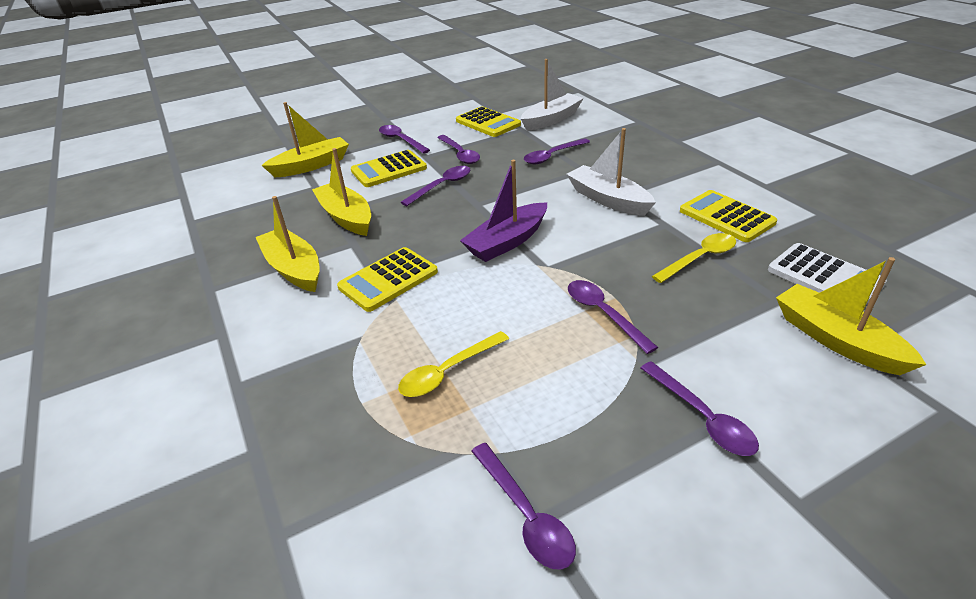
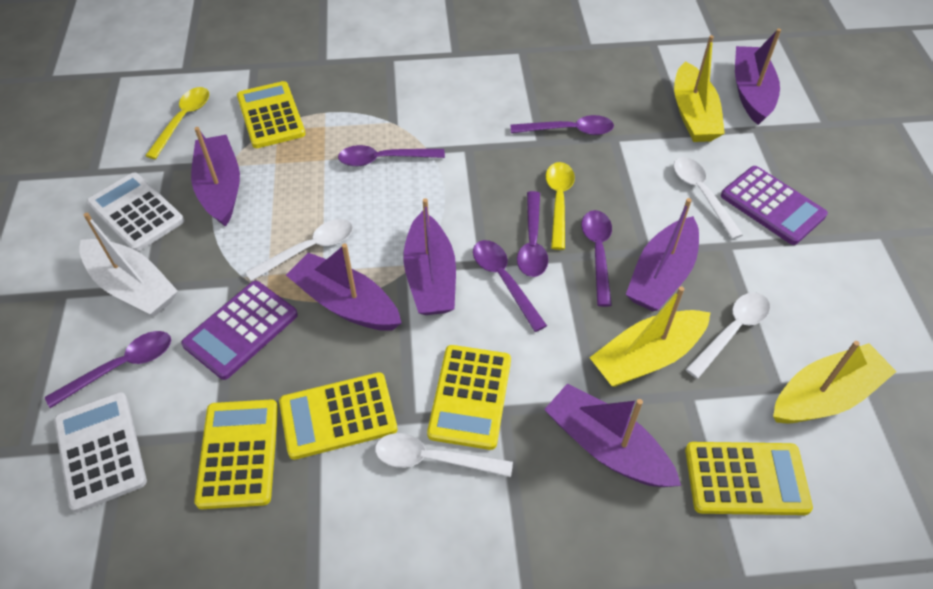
purple boat: [460,160,547,262] = 1 -> [191,127,240,227] [286,243,401,331] [403,198,456,315] [544,383,681,487] [626,198,699,311] [735,28,781,125] = 6
purple calculator: none = 0 -> [181,281,298,380] [721,166,828,245] = 2
purple spoon: [379,125,430,154] [400,166,470,206] [437,135,480,164] [471,443,576,570] [524,138,590,164] [568,280,658,354] [641,361,759,456] = 7 -> [45,331,171,408] [338,145,445,166] [473,240,547,332] [511,115,614,135] [517,191,548,277] [581,210,612,307] = 6
white boat: [521,59,584,131] [567,128,656,216] = 2 -> [79,213,178,317] = 1
white calculator: [768,243,887,305] = 1 -> [54,392,147,513] [87,173,184,252] = 2
white spoon: none = 0 -> [245,219,353,281] [375,433,513,477] [673,157,743,239] [685,292,770,379] = 4
yellow boat: [255,196,320,292] [261,102,349,177] [312,148,371,236] [776,257,927,375] = 4 -> [589,286,711,387] [674,35,725,142] [773,341,897,423] = 3
yellow calculator: [337,247,438,312] [351,150,427,187] [456,107,521,137] [680,190,777,242] = 4 -> [194,399,278,509] [237,81,306,148] [279,372,397,460] [427,345,511,450] [685,442,813,515] = 5

